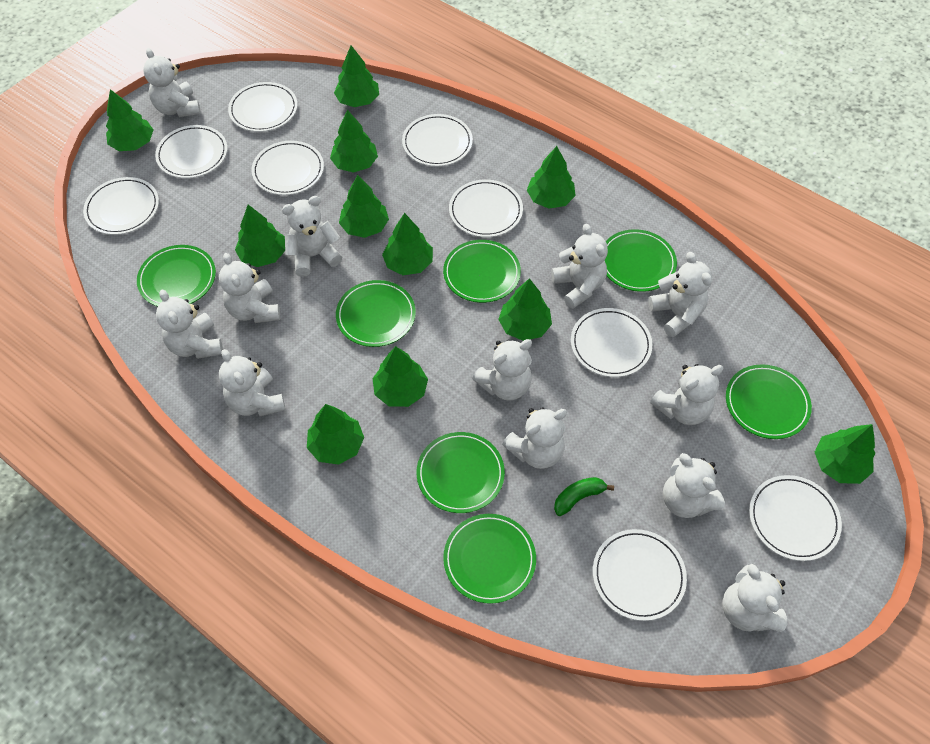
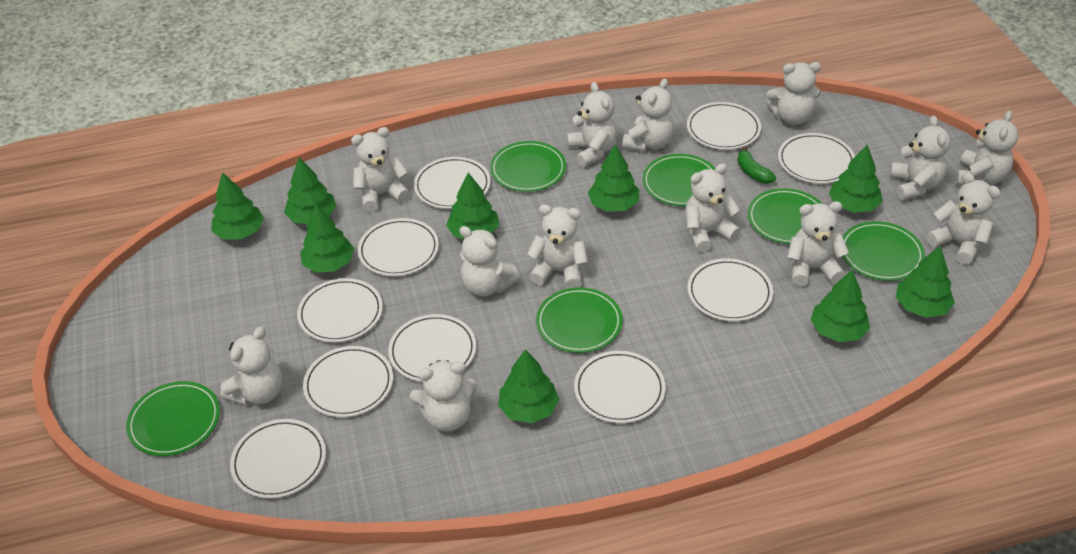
green plate: [137,245,216,307] [336,280,416,347] [416,432,505,513] [443,240,521,303] [443,514,536,604] [605,229,677,292] [726,364,812,439] = 7 -> [126,381,220,456] [490,141,566,192] [536,287,623,353] [642,154,715,206] [748,188,822,244] [842,221,925,281] = 6
green tree: [106,89,154,151] [235,205,285,267] [307,404,364,465] [330,110,378,173] [334,46,379,107] [339,175,389,238] [372,346,428,407] [382,213,433,275] [498,278,552,341] [527,146,576,209] [814,424,875,484] = 11 -> [212,172,264,240] [284,158,337,224] [300,204,354,273] [446,173,499,239] [498,349,559,423] [588,144,640,212] [811,270,870,342] [829,145,883,213] [896,246,955,318] = 9
white plate: [83,177,159,235] [155,125,227,178] [228,82,298,132] [251,141,324,195] [402,114,473,166] [449,180,523,237] [571,308,652,377] [593,529,687,621] [749,475,842,561] = 9 -> [230,419,326,499] [297,278,383,342] [303,346,393,417] [358,218,439,276] [388,314,476,382] [414,157,491,209] [574,351,666,423] [687,102,761,150] [687,259,773,321] [778,133,855,184] = 10
white teddy bear: [143,48,201,117] [156,289,223,359] [219,253,280,323] [219,349,286,416] [282,196,342,277] [472,339,532,401] [502,407,567,469] [551,224,608,309] [648,252,712,338] [650,364,724,425] [663,453,725,518] [722,564,787,632] = 12 -> [220,327,283,406] [351,127,410,212] [410,360,477,432] [459,226,520,297] [527,205,588,289] [567,82,617,167] [622,78,674,152] [685,164,741,252] [766,62,821,125] [787,201,849,286] [889,116,950,200] [926,172,1000,265] [955,110,1018,185] = 13

